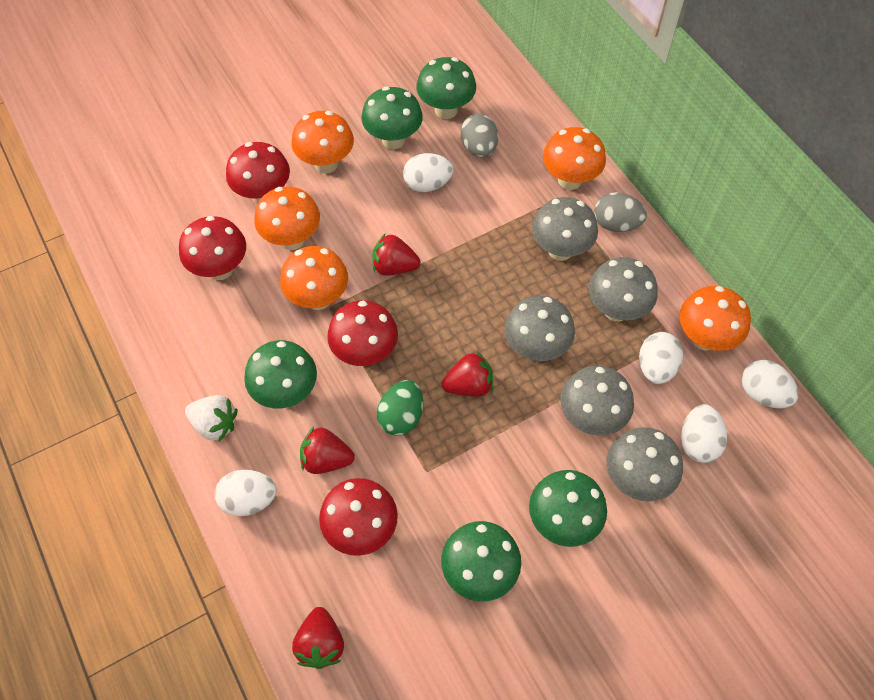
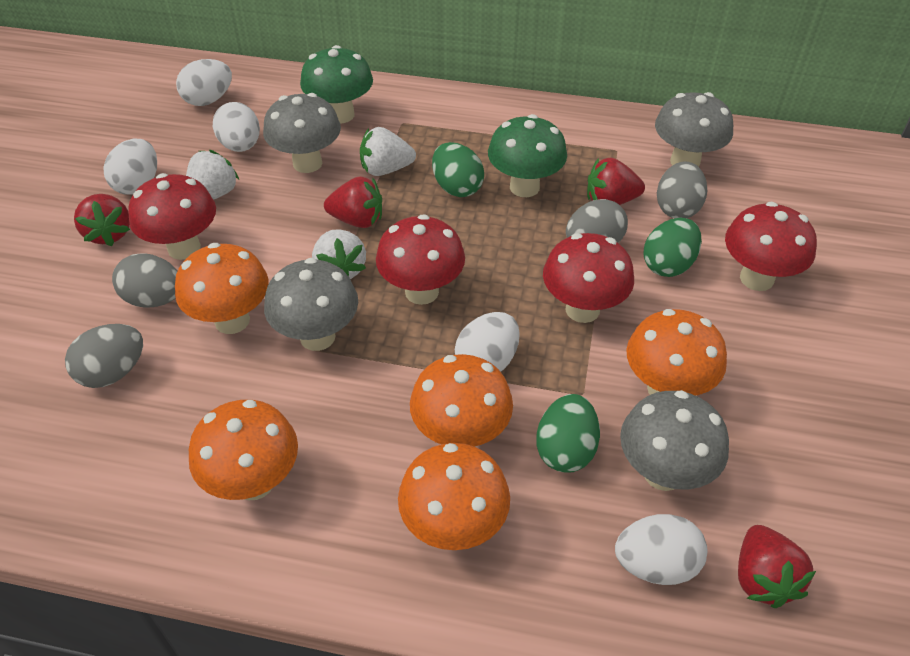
green egg: [377,380,423,436] = 1 -> [432,142,484,197] [536,394,600,473] [643,218,702,277] = 3
green mushroom: [244,340,317,409] [361,86,423,149] [416,57,476,119] [441,521,521,602] [529,470,607,547] = 5 -> [300,45,373,123] [488,114,567,197] = 2
grey egg: [461,113,498,157] [594,192,647,232] = 2 -> [65,324,143,388] [112,253,178,308] [566,199,628,243] [657,161,707,218] = 4
grey mushroom: [505,296,575,361] [532,197,598,261] [560,366,634,436] [589,257,658,322] [607,427,683,501] = 5 -> [263,93,341,173] [264,258,358,351] [620,390,729,491] [655,92,733,167] = 4
white strawberry: [185,395,238,442] = 1 -> [186,150,239,200] [312,229,366,279] [360,127,416,176] = 3

